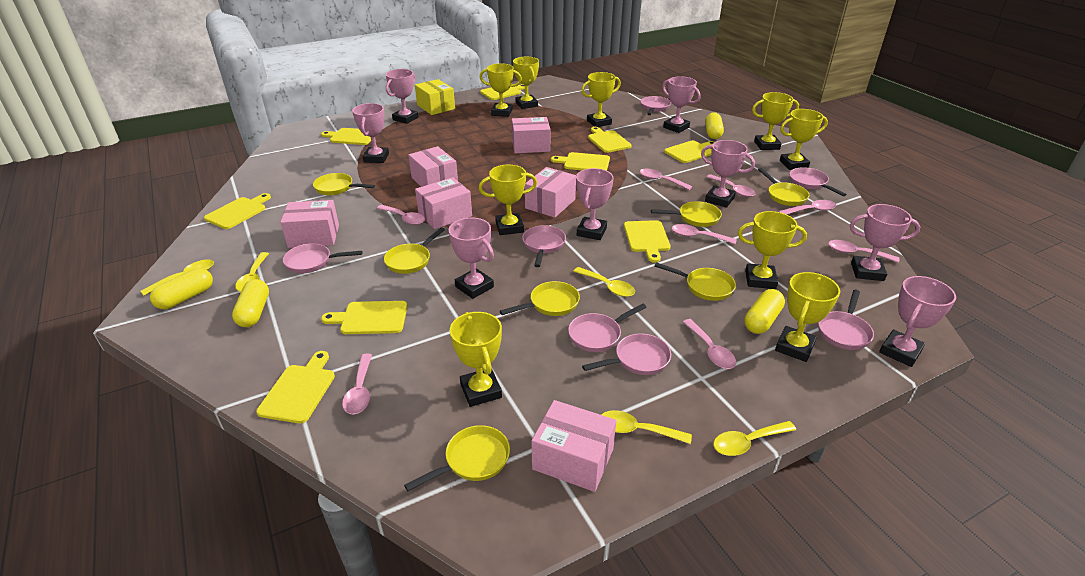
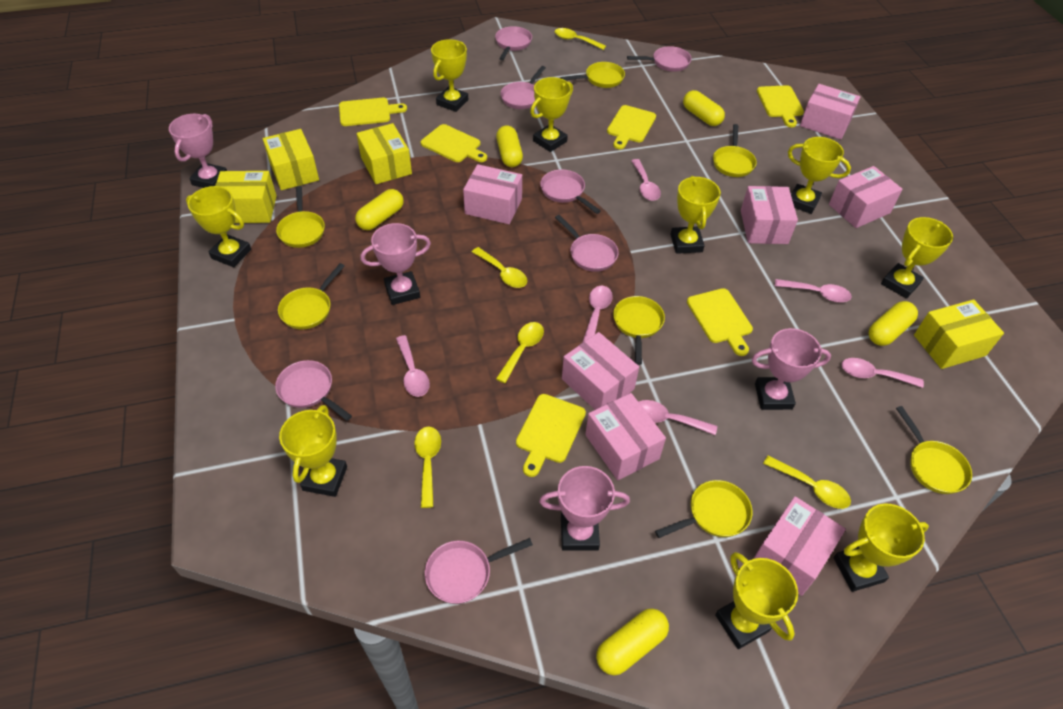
pink box: [280,200,339,248] [409,146,458,187] [415,177,472,229] [512,117,550,153] [525,167,576,218] [532,400,616,492] = 6 -> [463,164,522,224] [562,332,639,410] [585,393,666,480] [741,186,798,244] [753,496,846,596] [800,84,860,139] [829,166,903,228] = 7
pink spoon: [342,354,372,414] [377,205,425,225] [639,169,693,190] [672,224,737,244] [683,319,736,369] [706,174,755,197] [778,200,836,215] [828,240,900,263] = 8 -> [396,335,430,397] [582,286,613,343] [632,159,661,201] [639,400,717,435] [775,279,852,302] [841,358,924,388] = 6
pink trophy: [352,103,389,163] [386,69,418,124] [449,218,494,299] [576,168,614,240] [662,76,701,133] [701,140,755,208] [850,204,921,281] [879,276,956,367] = 8 -> [169,114,227,188] [360,223,431,305] [539,466,630,551] [752,328,831,410] = 4
yellow box: [415,79,455,115] = 1 -> [215,171,277,223] [263,129,319,190] [356,123,412,184] [914,299,1004,369] = 4
yellow capsule: [150,268,213,309] [232,279,269,327] [705,112,724,139] [744,289,785,334] = 4 -> [355,189,403,230] [496,125,523,167] [596,608,669,676] [683,90,725,126] [869,301,918,346] = 5
yellow cutting board: [204,193,271,229] [256,351,335,423] [321,128,371,145] [321,301,407,334] [480,84,525,100] [551,152,610,171] [588,127,632,153] [624,220,671,263] [664,140,714,163] = 9 -> [339,98,407,126] [421,124,487,162] [516,394,586,477] [607,105,656,149] [687,288,753,356] [757,85,804,127] = 6

